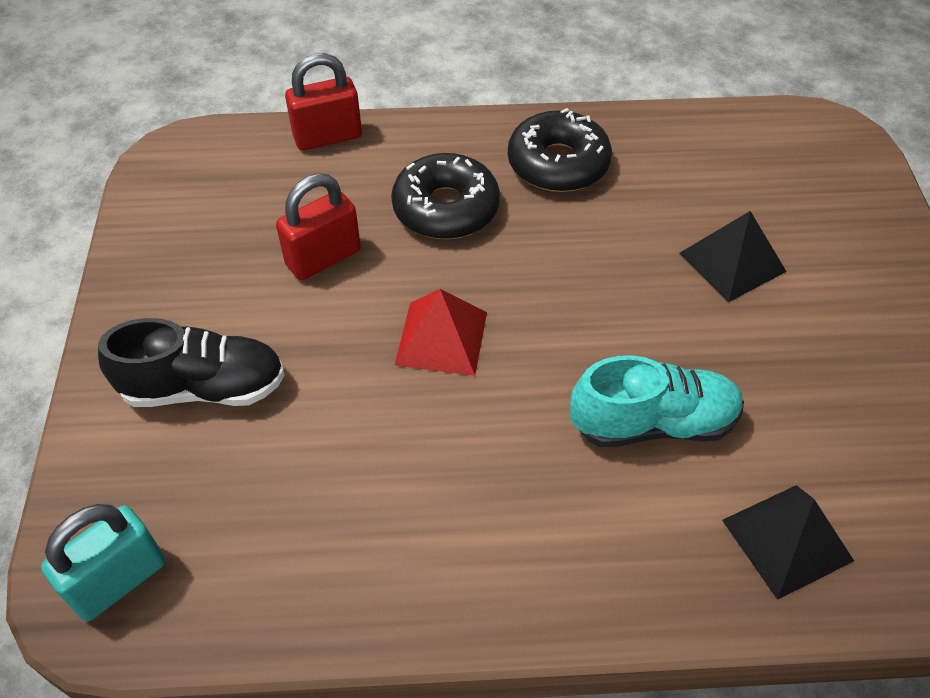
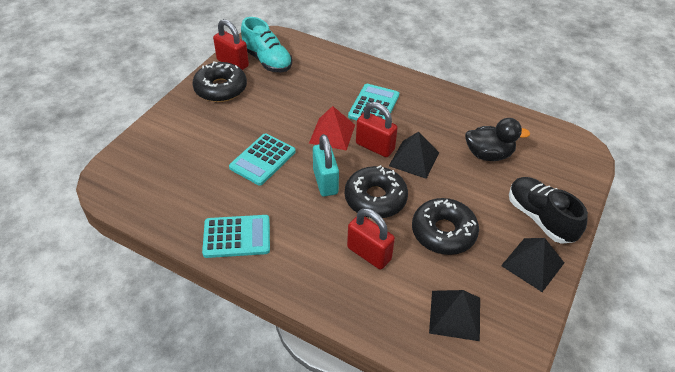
black donut: [391,153,500,239] [508,108,612,192] = 2 -> [192,61,247,102] [345,165,408,218] [412,198,479,255] = 3
black duck: none = 0 -> [465,118,530,161] = 1
black pyramid: [680,211,787,302] [722,485,854,600] = 2 -> [389,132,439,179] [429,290,480,341] [501,238,564,292] = 3
red padlock: [276,173,361,280] [285,53,362,150] = 2 -> [213,19,249,70] [347,208,395,269] [356,102,398,157] = 3
turquoise calculator: none = 0 -> [202,215,270,258] [229,133,296,186] [348,84,399,120] = 3

